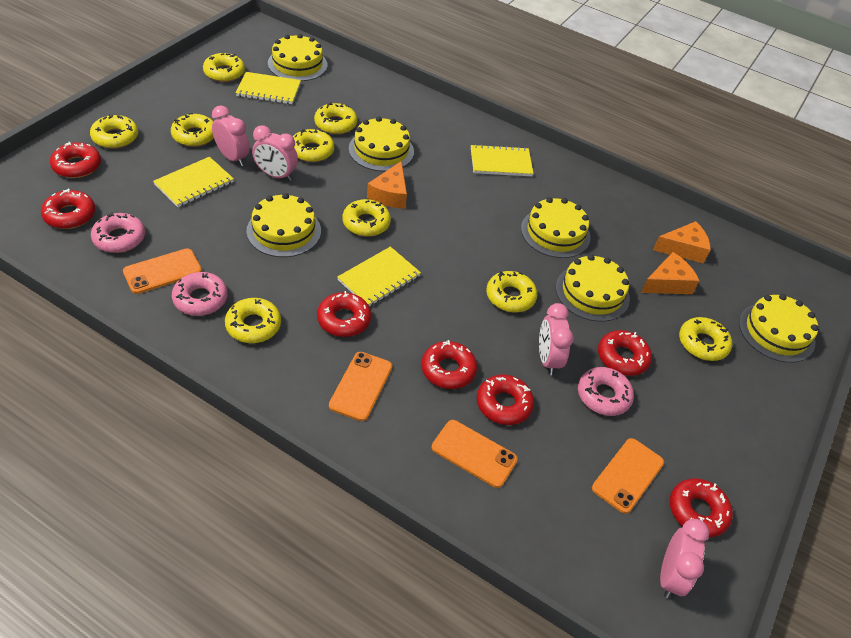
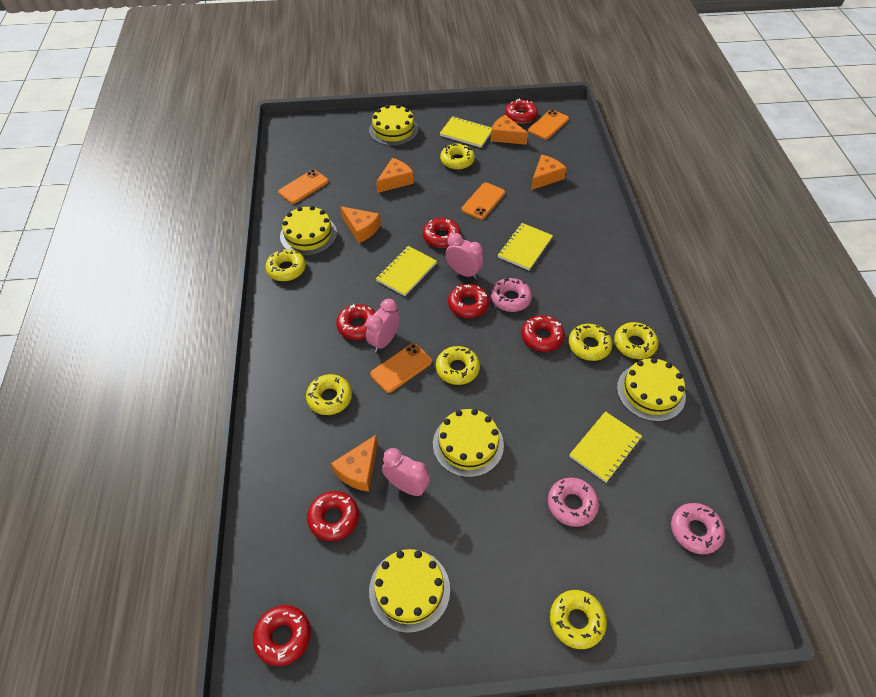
orange cheese: [367,161,407,208] [641,252,699,294] [653,221,711,264] = 3 -> [331,435,378,492] [340,206,381,243] [376,158,414,193] [490,115,528,145] [531,155,566,190] = 5
pink clock: [212,105,249,166] [252,125,298,181] [539,303,574,375] [660,519,709,598] = 4 -> [366,299,400,352] [382,448,430,496] [445,233,484,279] = 3
yellow cake: [246,193,321,257] [268,34,327,81] [349,117,414,171] [521,197,591,258] [556,254,630,322] [739,294,819,363] = 6 -> [280,206,337,256] [369,104,418,146] [369,549,450,633] [433,409,504,477] [617,358,686,422] = 5
yellow donut: [90,114,138,149] [171,113,214,147] [203,53,245,82] [225,298,281,343] [293,129,334,162] [314,102,357,134] [342,199,391,237] [486,271,537,312] [679,317,732,361] = 9 -> [266,249,306,281] [306,374,352,415] [436,346,480,385] [440,143,475,170] [550,590,607,649] [568,324,612,361] [614,322,658,359] = 7

